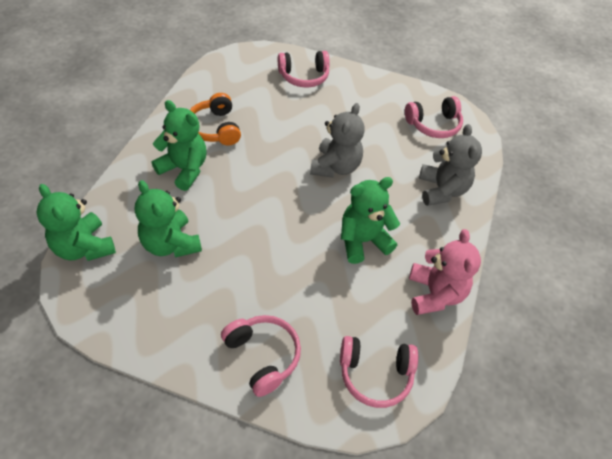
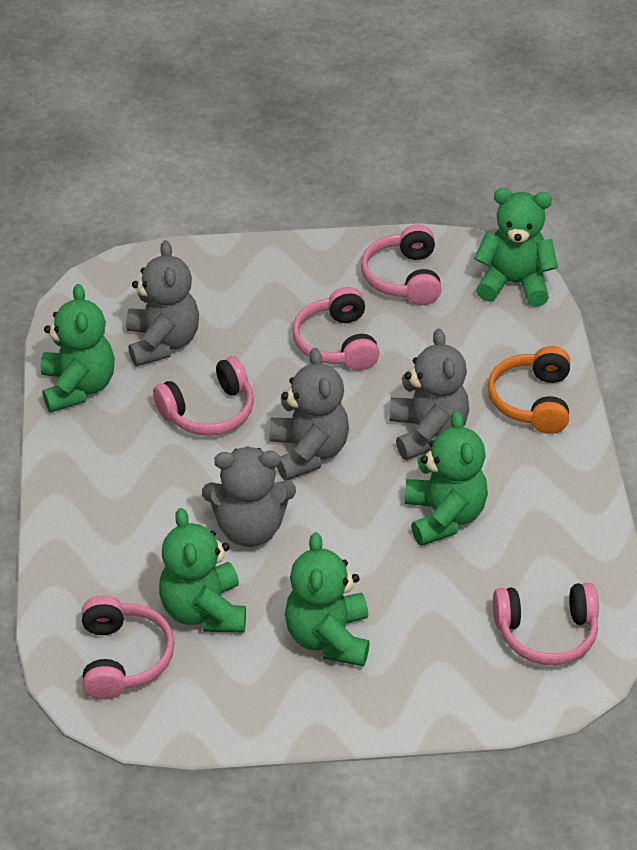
green teddy bear: [36,184,116,261] [135,180,202,258] [152,100,207,191] [341,177,400,264] = 4 -> [41,284,115,413] [159,508,246,632] [285,532,370,667] [404,411,488,546] [474,188,558,307] = 5
grey teddy bear: [310,103,365,178] [419,124,482,206] = 2 -> [126,240,199,367] [202,447,296,547] [270,348,349,480] [389,328,469,460] = 4
pink headphones: [221,315,301,397] [278,51,330,87] [340,336,418,408] [405,96,463,138] = 4 -> [82,595,175,700] [153,356,254,436] [292,287,380,371] [361,225,442,305] [493,583,599,665] = 5
pink teddy bear: [409,229,481,315] = 1 -> none = 0

